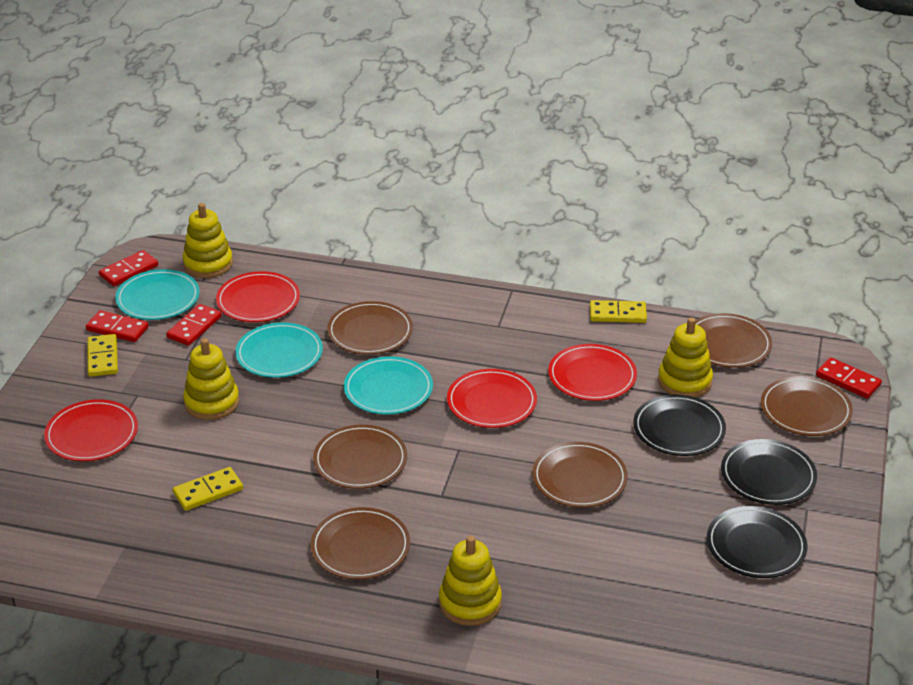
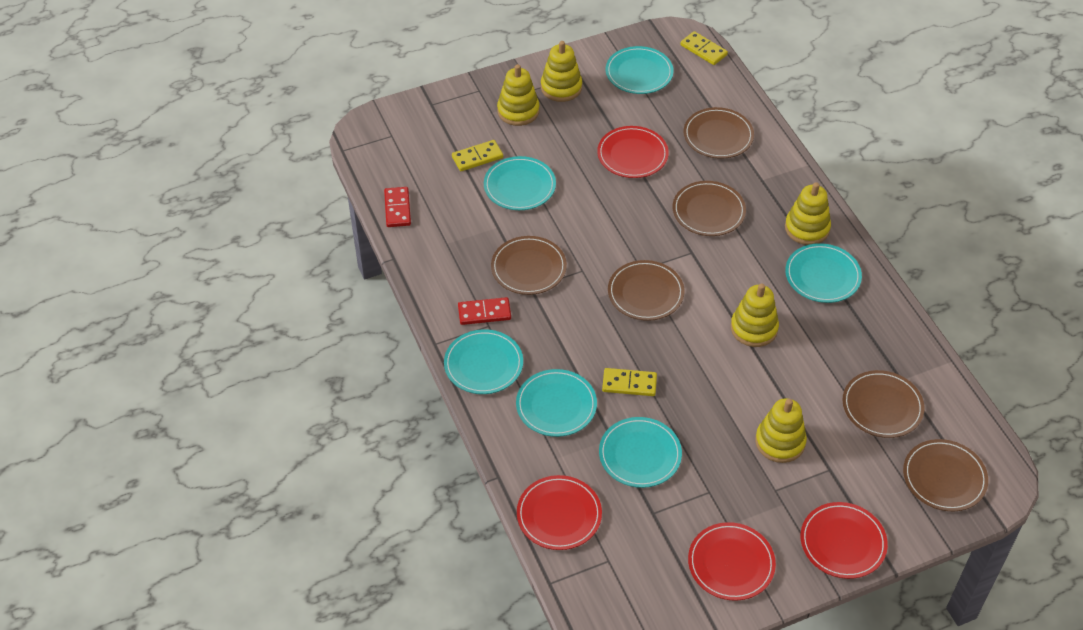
black plate: [633,394,726,456] [707,506,807,578] [721,439,817,505] = 3 -> none = 0
red domino: [86,310,149,342] [99,250,158,286] [166,304,222,346] [816,357,882,399] = 4 -> [384,187,411,227] [458,297,511,325] = 2
turquoise plate: [115,269,200,320] [235,323,323,378] [344,356,433,415] = 3 -> [444,329,523,394] [484,156,556,210] [516,369,597,437] [599,417,682,488] [606,46,674,94] [785,243,862,303] = 6
yellow stacking toy: [183,203,233,278] [183,338,239,420] [439,536,502,626] [658,318,713,397] = 4 -> [497,64,539,126] [541,41,582,102] [731,284,779,347] [755,398,807,463] [785,182,831,245] = 5

